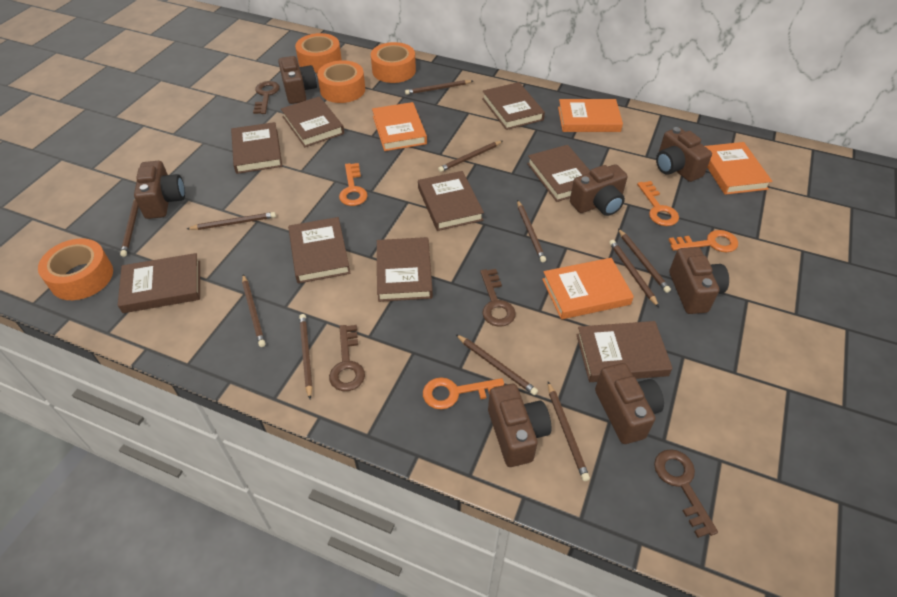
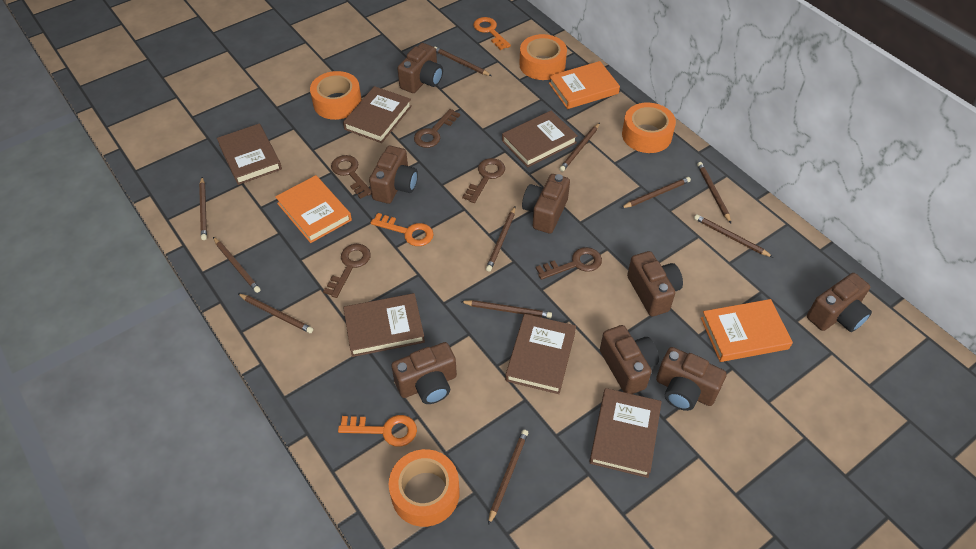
brown book: [118,253,200,313] [231,122,282,174] [281,97,344,147] [288,217,350,284] [377,237,433,302] [418,171,484,231] [482,82,545,130] [527,145,590,202] [576,321,673,382] = 9 -> [217,124,282,185] [343,86,412,143] [343,293,425,357] [502,111,578,167] [505,314,576,394] [589,388,662,478] = 6
brown camera: [134,161,185,219] [278,56,317,104] [488,384,551,467] [570,164,628,216] [595,363,664,444] [656,127,712,182] [669,247,729,314] = 7 -> [369,146,418,204] [392,342,457,404] [397,43,443,93] [522,174,570,234] [600,325,659,394] [627,251,683,316] [656,347,727,411] [807,273,872,332] = 8
brown key: [253,81,280,114] [329,325,365,391] [480,269,516,327] [654,449,718,538] = 4 -> [323,244,371,298] [331,155,371,199] [414,109,460,148] [462,158,505,203] [536,247,602,280] = 5
orange book: [372,102,427,151] [542,258,634,319] [558,99,623,132] [705,142,772,195] = 4 -> [275,175,352,243] [549,61,620,109] [701,299,793,362] = 3
orange key: [339,163,368,206] [423,377,504,410] [637,181,679,226] [669,230,738,252] = 4 -> [338,415,417,447] [371,213,434,246] [473,17,511,50] = 3

